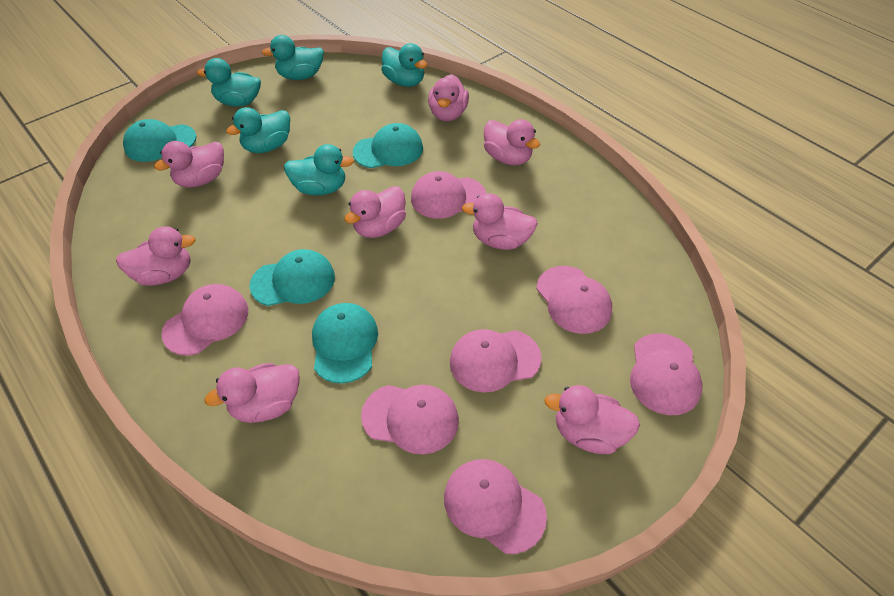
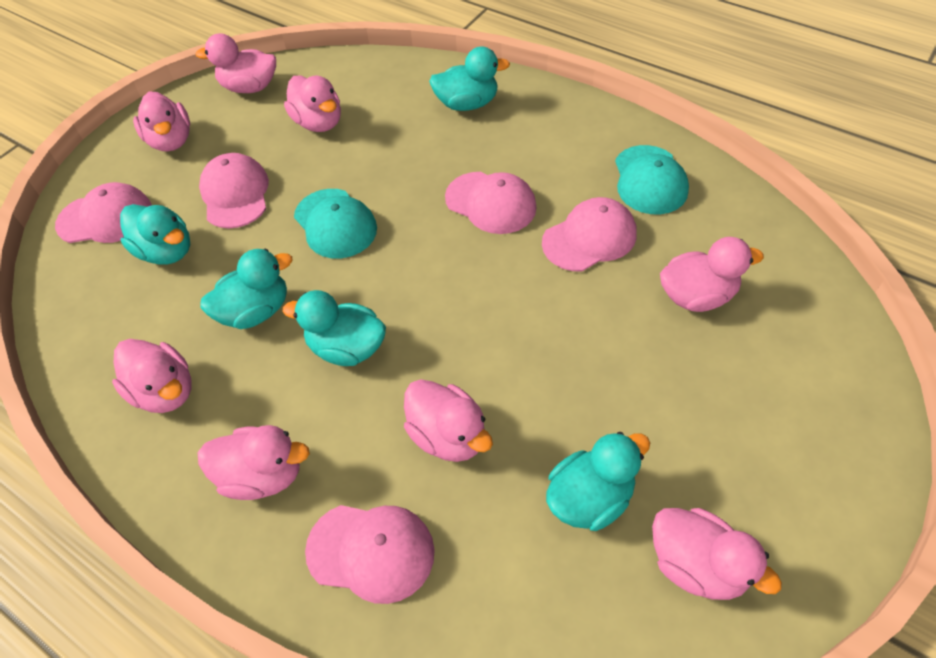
pink cap: [161,284,248,356] [361,385,459,454] [411,171,486,219] [444,459,547,554] [450,329,542,392] [536,266,612,334] [630,333,703,415] = 7 -> [55,182,152,243] [199,153,269,228] [305,505,435,604] [445,172,537,234] [542,197,637,272] = 5
turquoise cap: [123,119,196,162] [249,249,335,306] [312,303,378,384] [353,123,423,168] = 4 -> [294,189,377,258] [615,145,689,214] = 2

